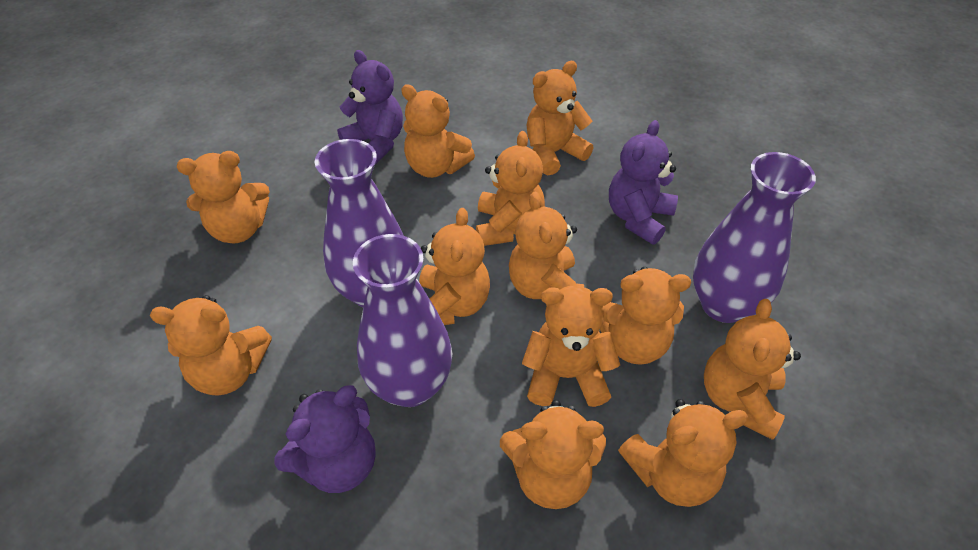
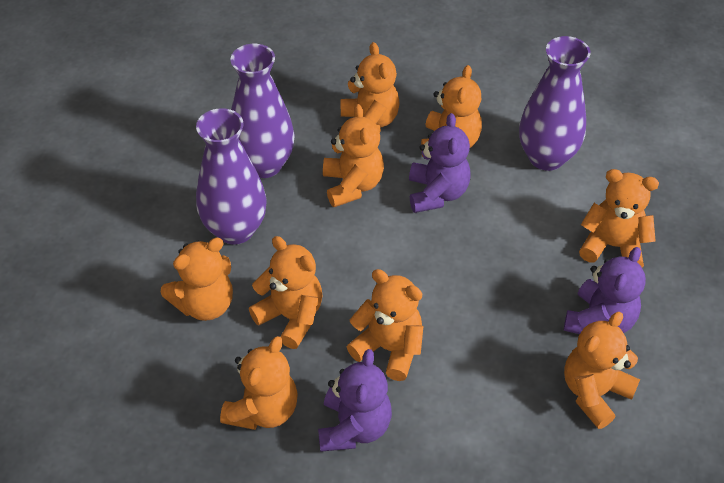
orange teddy bear: [150,295,272,396] [177,151,270,244] [401,84,475,178] [419,208,490,325] [476,131,545,246] [500,400,606,509] [509,191,584,306] [522,285,620,407] [526,61,593,175] [600,267,691,365] [618,399,748,507] [704,299,801,440] = 12 -> [161,238,233,321] [220,336,298,430] [249,236,323,349] [323,104,384,207] [341,42,400,132] [347,269,424,381] [421,65,482,157] [564,312,640,429] [579,169,659,267] = 9

